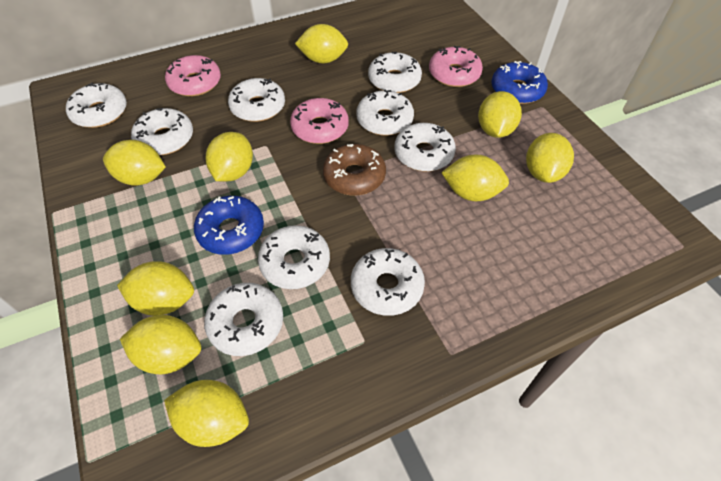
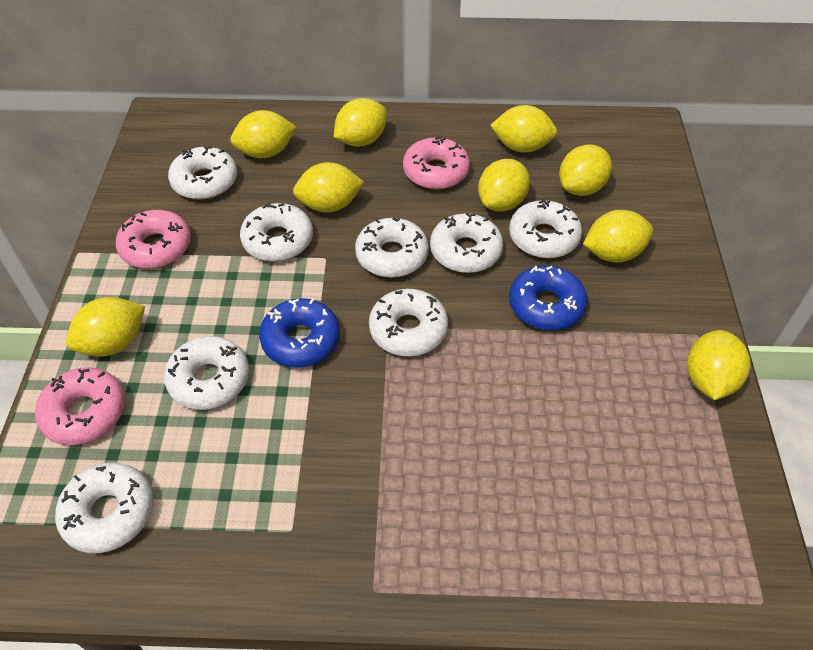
brown donut: [323,144,386,196] = 1 -> none = 0
white donut: [66,83,127,128] [131,108,193,155] [204,283,283,356] [228,78,285,122] [258,225,330,289] [351,248,425,316] [356,90,414,136] [368,52,422,93] [394,123,456,172] = 9 -> [55,463,153,553] [164,336,249,410] [168,146,237,200] [240,203,313,262] [355,217,429,278] [369,289,448,356] [430,213,503,273] [509,198,582,258] = 8

